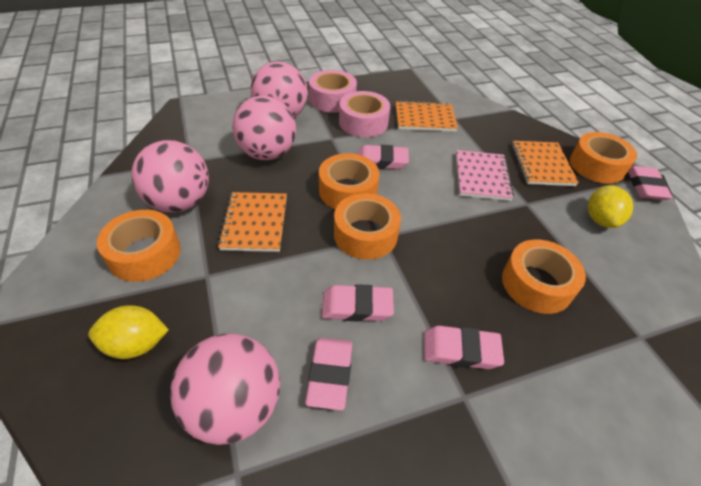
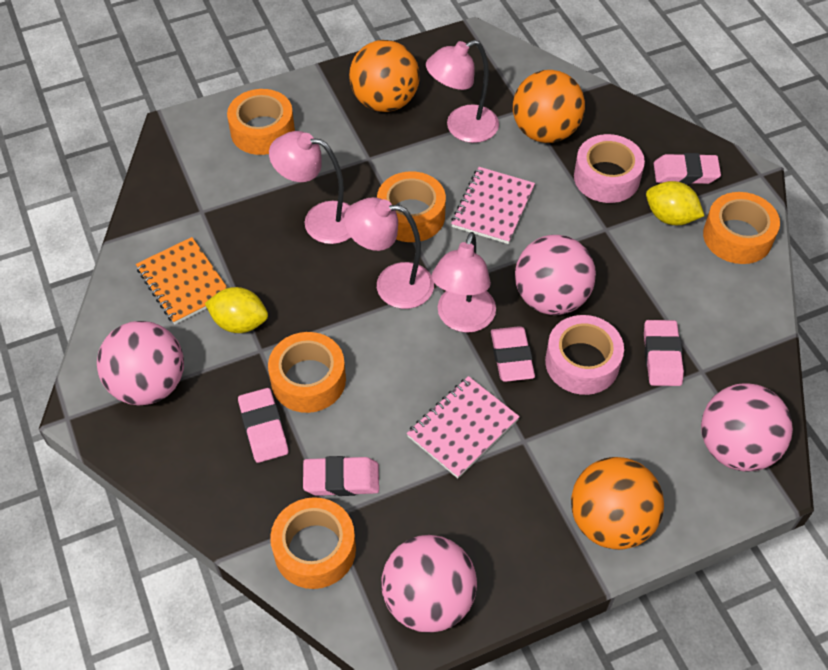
orange ball: none = 0 -> [349,40,420,112] [513,70,585,143] [571,457,664,550] = 3
orange notebook: [217,192,287,252] [396,101,458,132] [512,141,579,186] = 3 -> [136,237,228,324] = 1
pink lamp: none = 0 -> [269,131,351,244] [344,197,434,309] [426,40,499,143] [432,232,496,333] = 4
pink notebook: [456,150,514,201] = 1 -> [407,376,520,478] [451,167,535,244] = 2

